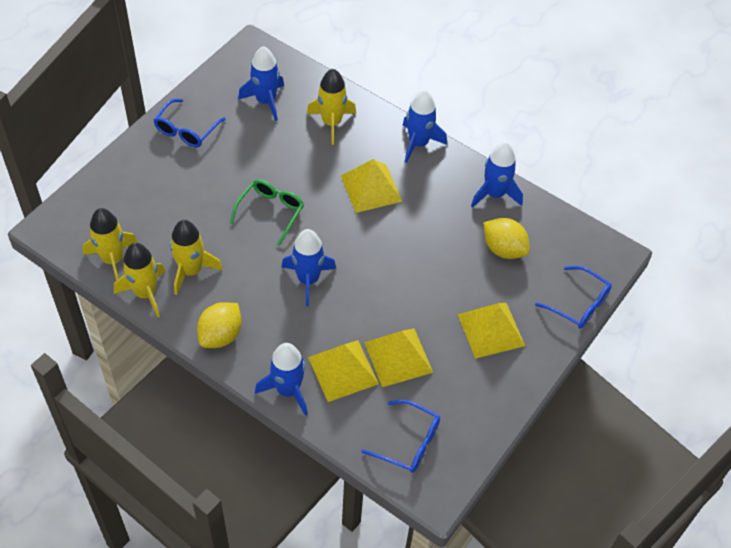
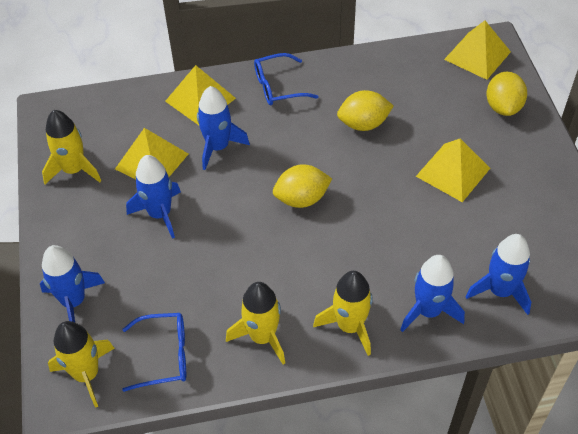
blue glasses: [153,99,226,147] [361,400,440,473] [535,266,612,329] = 3 -> [122,313,186,392] [254,53,319,105] = 2
green glasses: [230,179,304,246] = 1 -> none = 0
yellow lemon: [197,302,242,348] [484,218,530,259] = 2 -> [273,164,332,208] [337,90,393,131] [486,72,527,116] = 3

